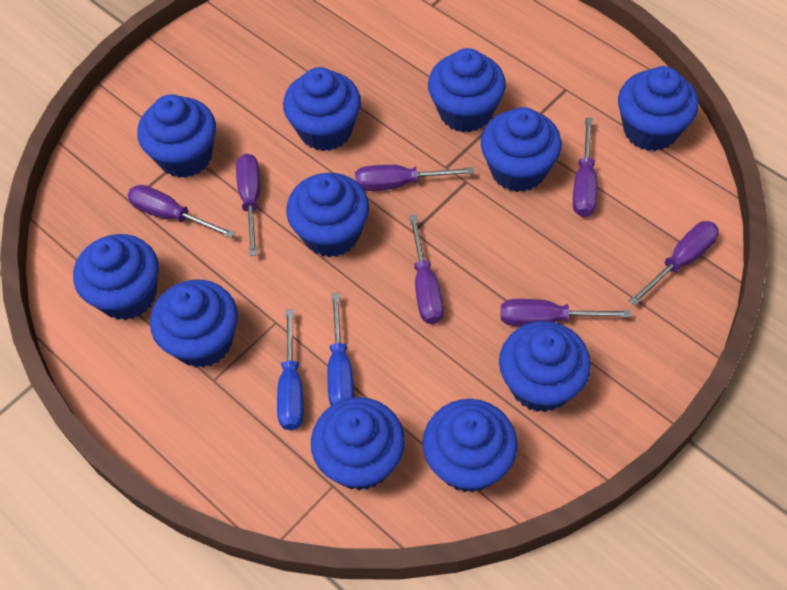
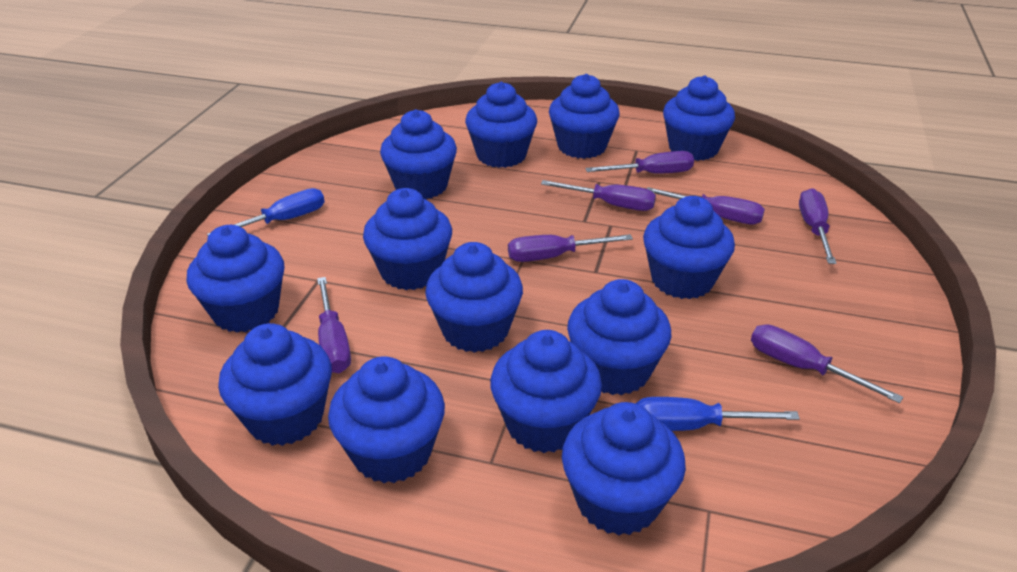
blue cupcake: [73,234,159,320] [137,94,216,178] [150,280,238,368] [283,67,361,151] [286,173,369,257] [311,397,405,491] [422,399,518,492] [428,48,506,132] [481,107,562,192] [499,321,591,412] [618,66,698,151] = 11 -> [186,225,284,332] [218,323,332,446] [328,356,445,484] [363,188,452,290] [380,109,457,199] [425,242,523,353] [465,82,537,168] [490,330,602,453] [549,74,620,159] [562,402,686,536] [567,279,671,395] [643,196,735,299] [663,75,735,161] = 13

